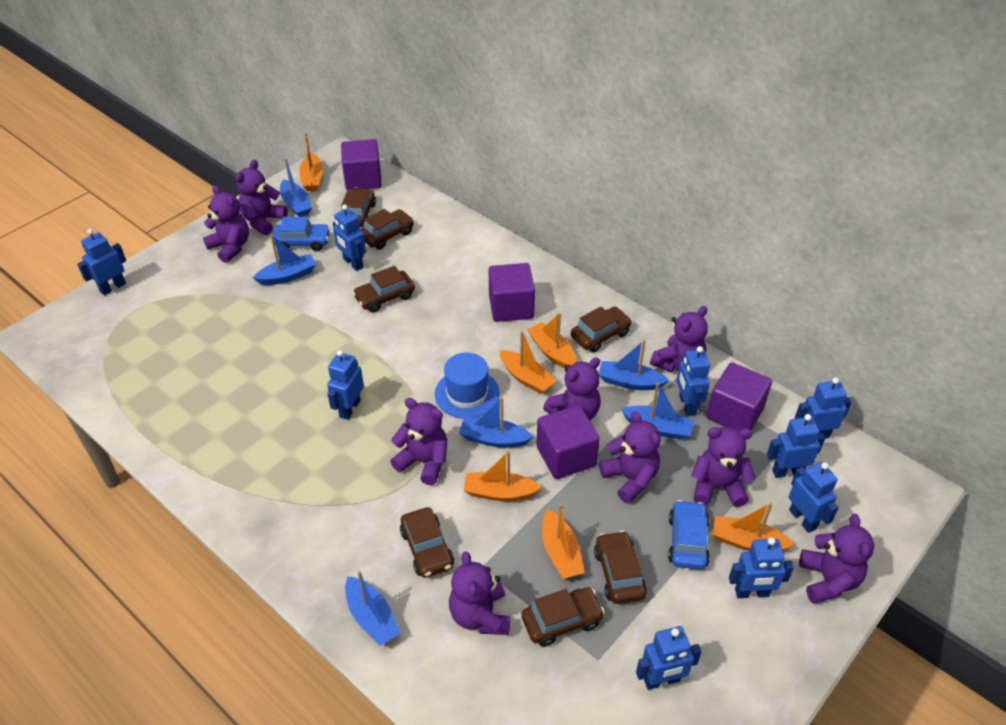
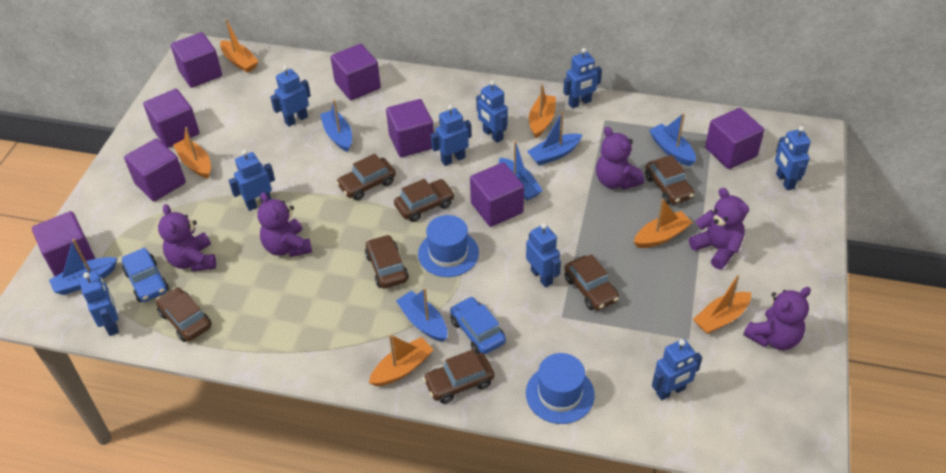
blue hat: [435,353,500,419] = 1 -> [418,215,479,277] [526,353,595,424] = 2
purple cube: [341,139,382,191] [489,263,535,322] [536,405,600,479] [706,362,772,431] = 4 -> [32,211,96,276] [124,138,186,201] [143,89,200,148] [171,32,222,88] [331,44,381,100] [386,99,434,157] [470,162,524,227] [705,108,764,169] = 8
purple teddy bear: [203,185,249,263] [235,160,288,235] [390,398,447,485] [449,551,510,635] [543,357,601,421] [599,411,660,503] [650,306,708,372] [691,427,755,507] [799,514,874,604] = 9 -> [158,204,216,271] [257,192,312,257] [596,127,644,190] [689,188,749,269] [743,287,811,350] = 5

